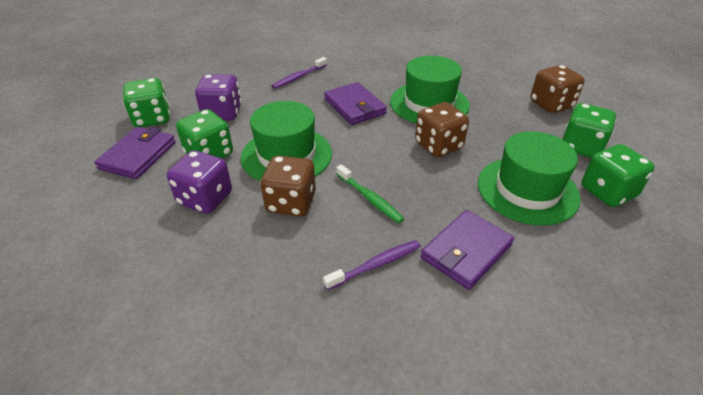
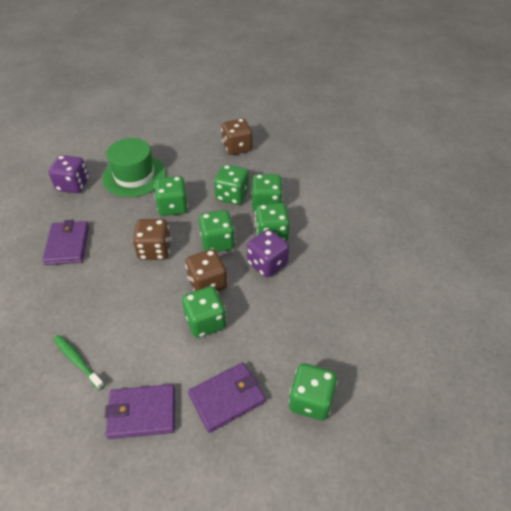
green dice: [123,78,170,127] [176,109,233,158] [562,103,616,158] [582,144,655,207] = 4 -> [154,176,188,216] [182,286,226,338] [199,210,235,252] [214,165,249,205] [252,174,283,211] [255,203,290,241] [289,363,338,420] = 7
green hat: [241,101,332,181] [390,56,470,124] [478,132,581,226] = 3 -> [102,138,166,197] = 1
purple toothbrush: [272,57,327,89] [323,240,421,290] = 2 -> none = 0

